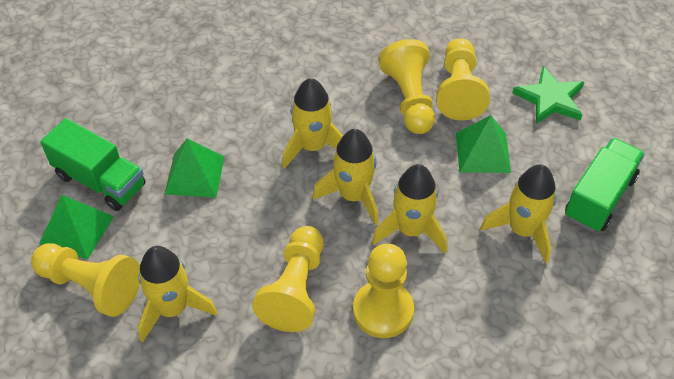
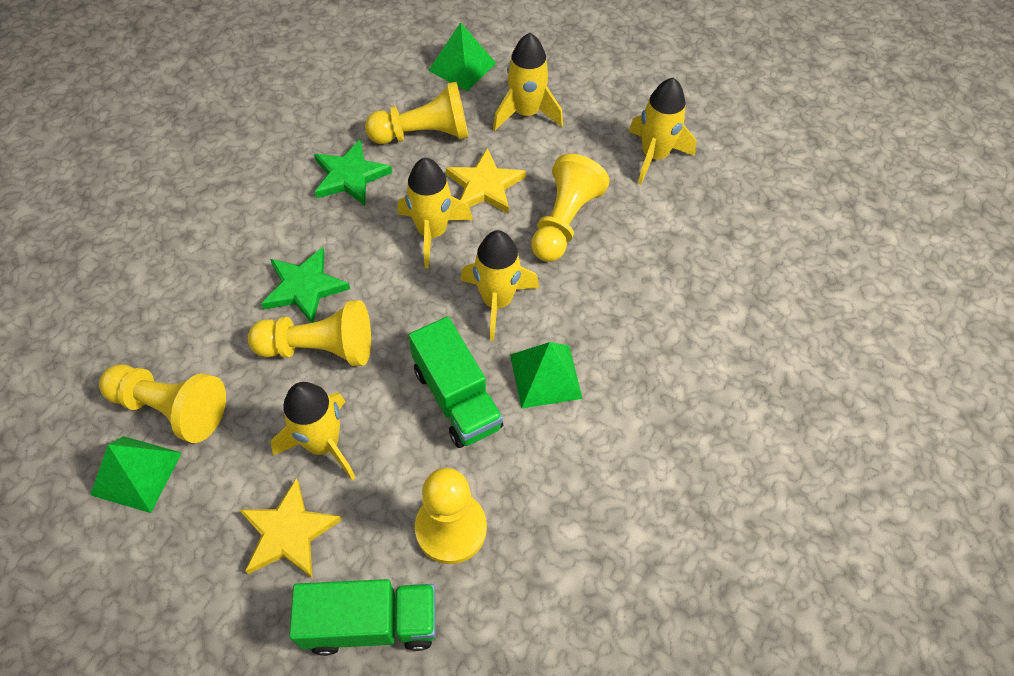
green star: [513,66,584,124] = 1 -> [261,247,350,323] [314,139,392,206] = 2
yellow star: none = 0 -> [239,478,342,578] [446,148,526,214] = 2

